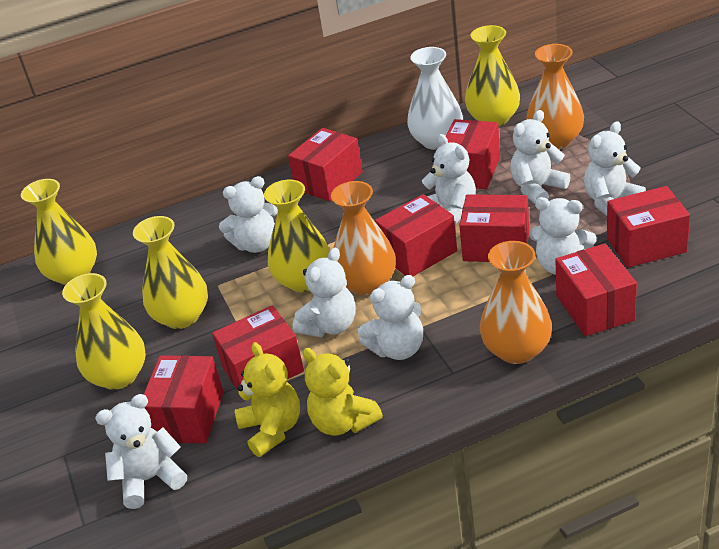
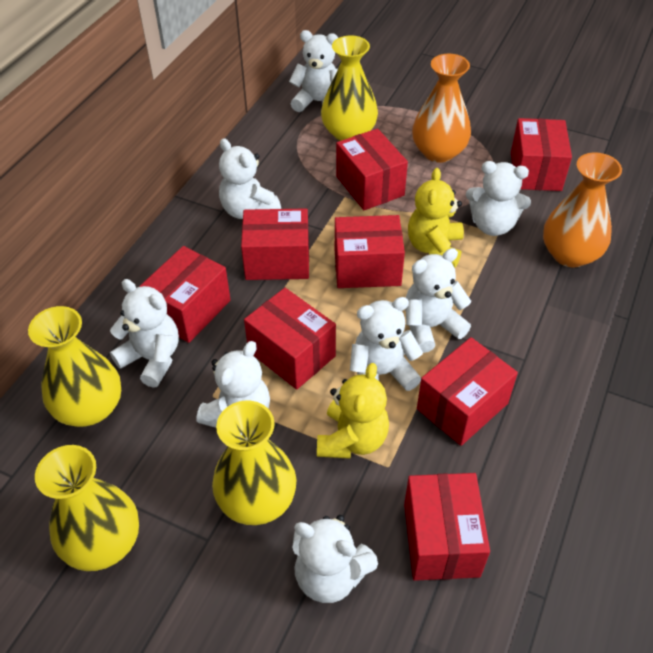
orange vase: [331,181,396,295] [480,241,552,364] [526,44,584,149] = 3 -> [412,54,471,163] [543,153,622,267] = 2
white vase: [407,47,463,150] = 1 -> none = 0
yellow vase: [21,179,97,285] [62,273,146,390] [133,216,208,329] [264,179,330,292] [465,25,520,127] = 5 -> [28,306,121,427] [35,445,139,571] [212,400,296,525] [321,35,378,141] = 4

